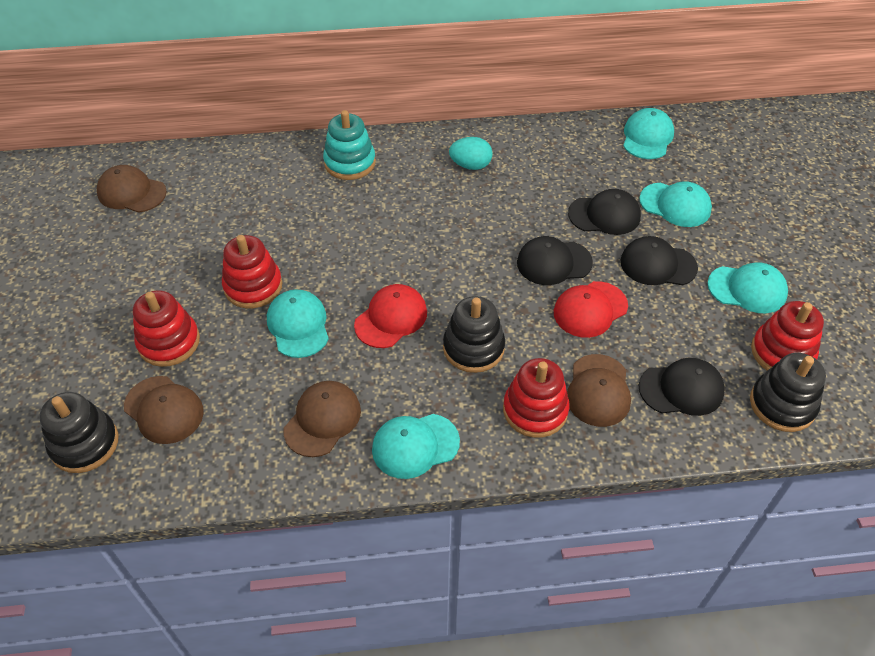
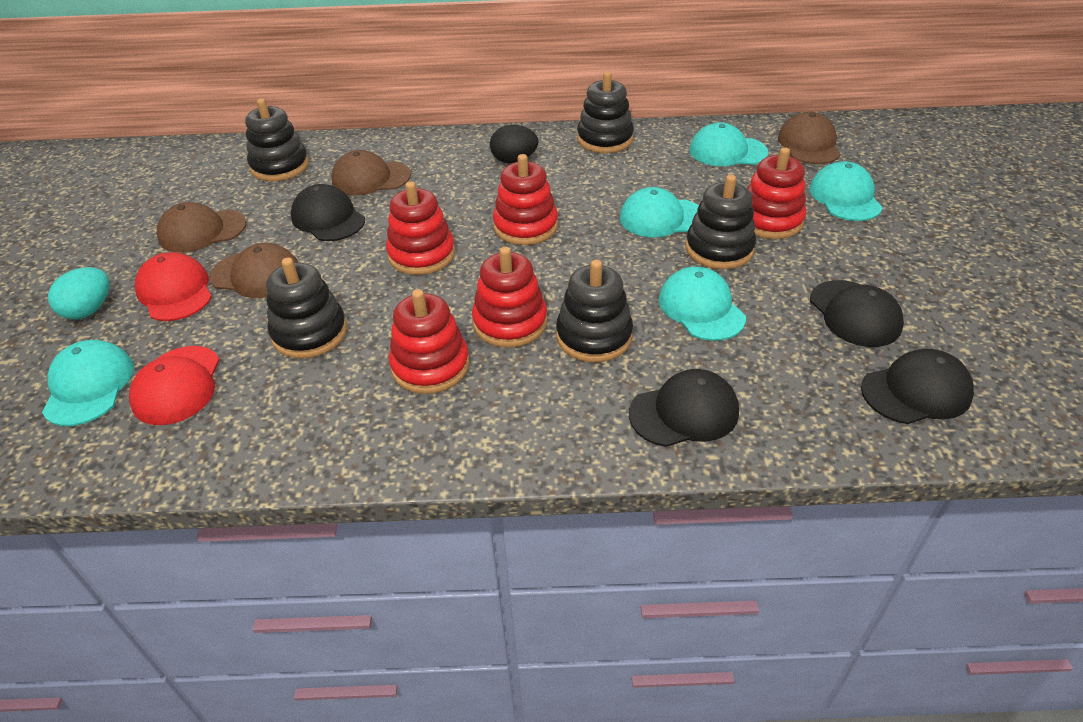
black egg: none = 0 -> [490,125,538,163] = 1
black stacking toy: [39,392,118,473] [443,296,505,373] [750,353,826,432] = 3 -> [245,98,309,181] [266,258,347,358] [556,260,633,362] [577,72,634,153] [686,175,756,269] = 5
red stacking toy: [133,290,200,367] [222,235,282,308] [503,358,569,438] [751,301,824,371] = 4 -> [386,181,455,275] [389,289,470,394] [472,247,547,348] [493,154,558,245] [747,147,806,239] = 5
turquoise stacking toy: [323,110,376,180] = 1 -> none = 0

